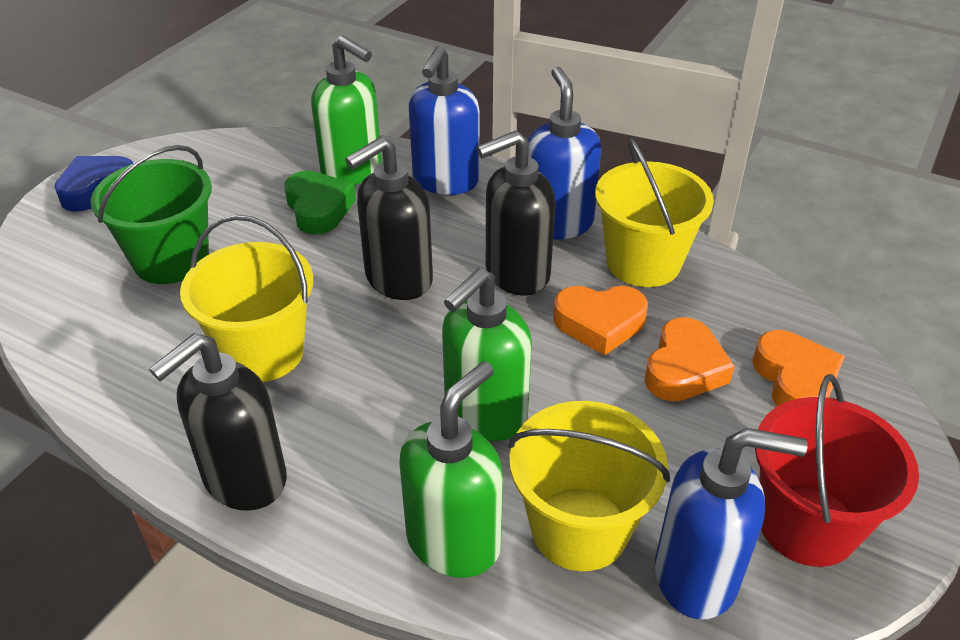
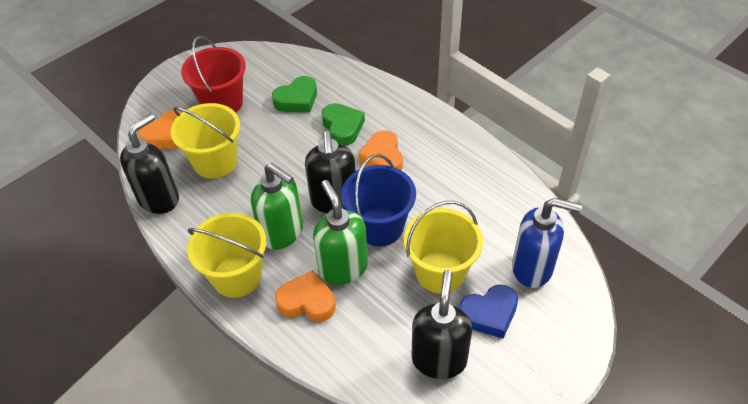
blue bucket: none = 0 -> [341,154,416,246] = 1
blue soap dispenser: [408,46,480,195] [528,67,602,240] [655,428,807,620] = 3 -> [512,198,582,288] = 1
green bucket: [91,145,212,284] = 1 -> none = 0
green heart: [284,171,356,234] = 1 -> [272,76,317,113] [321,103,365,146] = 2
green soap dispenser: [311,35,382,185] [400,361,503,578] [442,268,532,441] = 3 -> [251,163,303,250] [313,180,368,285] = 2

